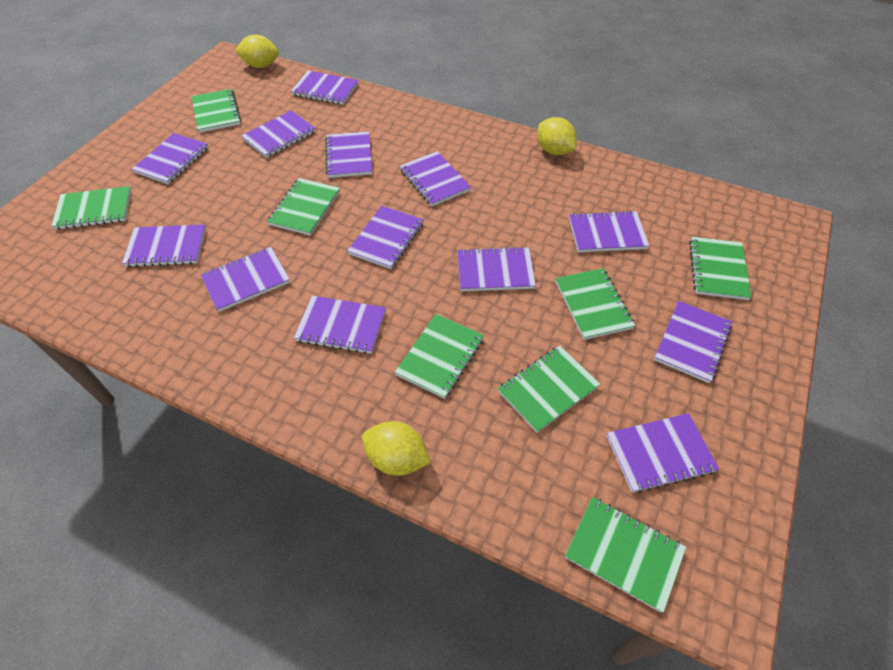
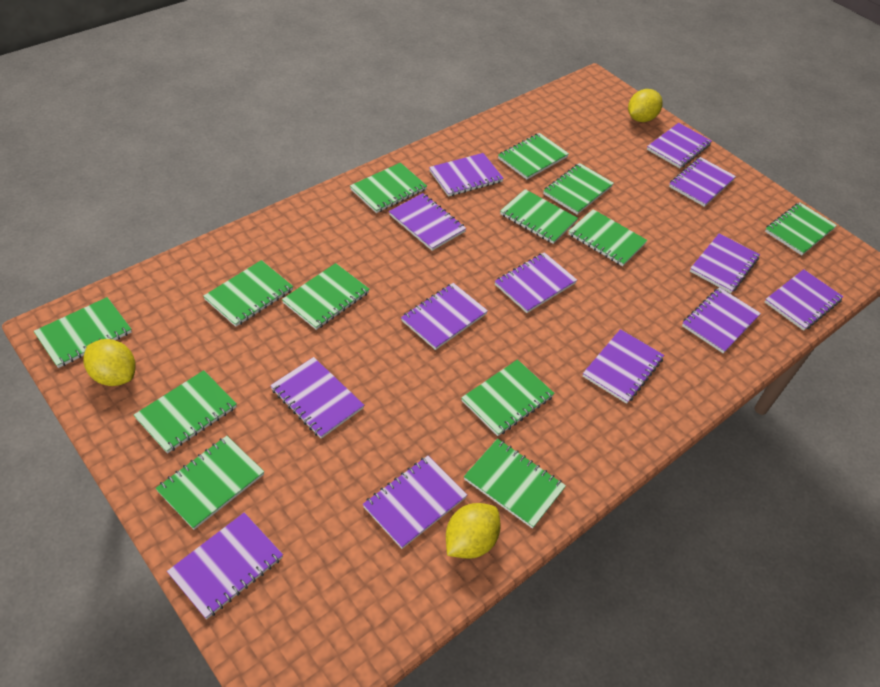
green notebook: [51,186,131,230] [191,89,241,133] [267,178,340,236] [395,314,484,399] [498,346,600,433] [555,268,635,340] [565,497,686,613] [689,237,752,300] = 8 -> [34,297,132,368] [134,370,237,454] [155,436,264,530] [203,260,293,327] [282,263,370,330] [350,163,427,213] [461,359,555,436] [464,439,566,529] [498,133,569,180] [500,189,578,244] [543,163,614,215] [568,209,648,266] [765,202,837,255] = 13

